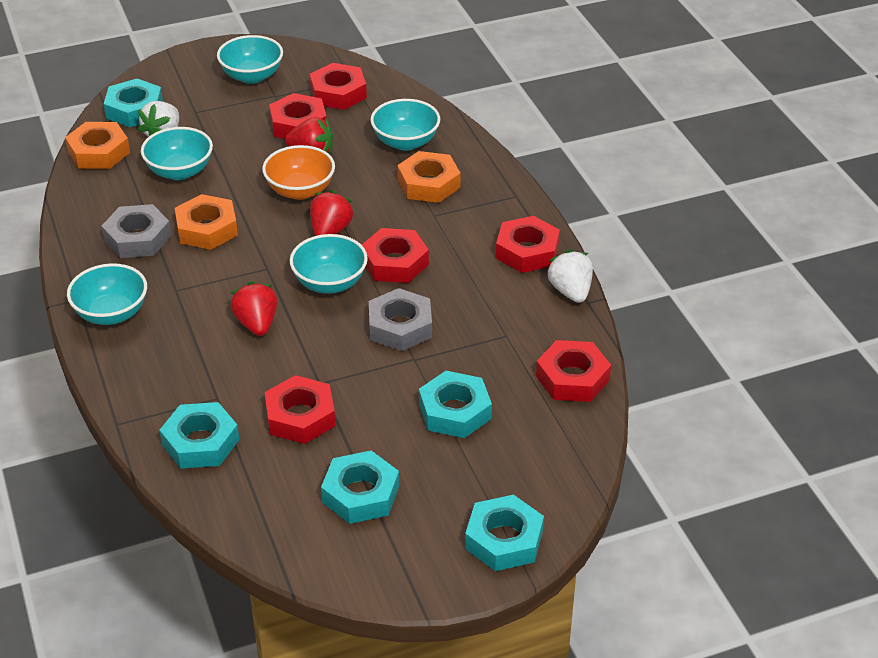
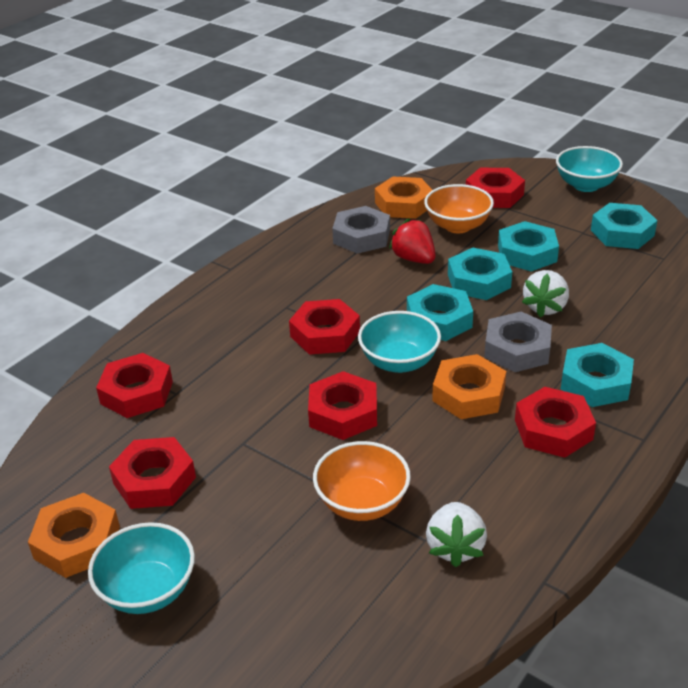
orange bowl: [262,145,335,200] = 1 -> [313,441,411,521] [424,184,494,233] = 2
red strawberry: [230,282,277,336] [285,117,333,155] [310,190,354,236] = 3 -> [389,219,436,264] = 1
turquoise bowl: [67,263,147,325] [141,127,213,180] [217,35,283,84] [290,234,368,294] [370,99,440,151] = 5 -> [88,522,195,614] [358,311,441,373] [556,146,623,192] = 3

